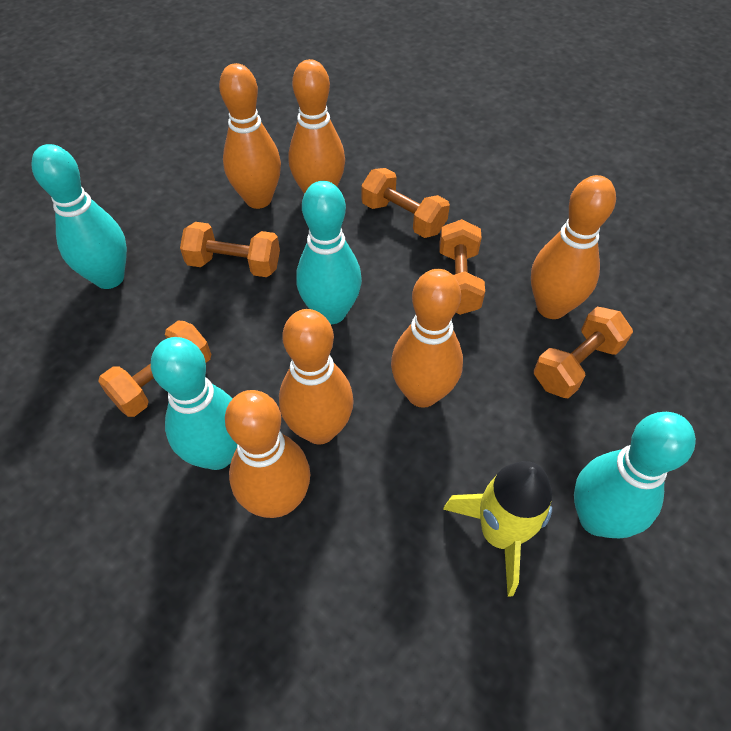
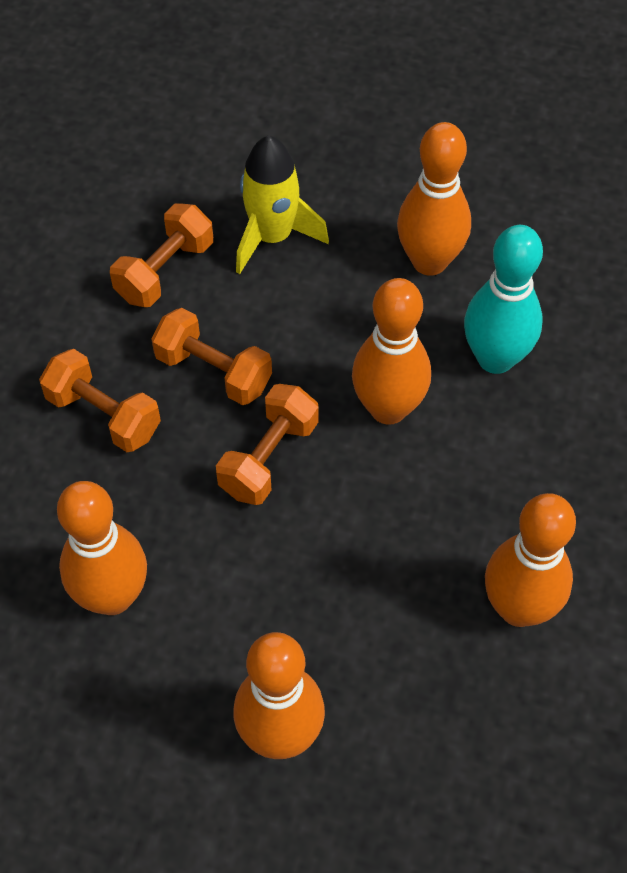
orange bowling pin: [219,63,281,209] [225,390,310,518] [279,309,354,445] [289,59,345,194] [391,269,463,408] [531,175,616,319] = 6 -> [57,481,147,615] [234,632,325,759] [352,278,431,425] [397,122,471,276] [485,493,576,627] = 5
orange dumbbell: [98,321,211,417] [180,222,280,277] [361,168,450,238] [439,219,485,315] [534,307,633,398] = 5 -> [39,349,161,452] [110,203,213,307] [151,308,272,405] [216,384,319,505] = 4
turquoise bowling pin: [31,144,127,289] [151,337,237,470] [296,181,362,324] [574,412,696,538] = 4 -> [464,225,543,374] = 1

